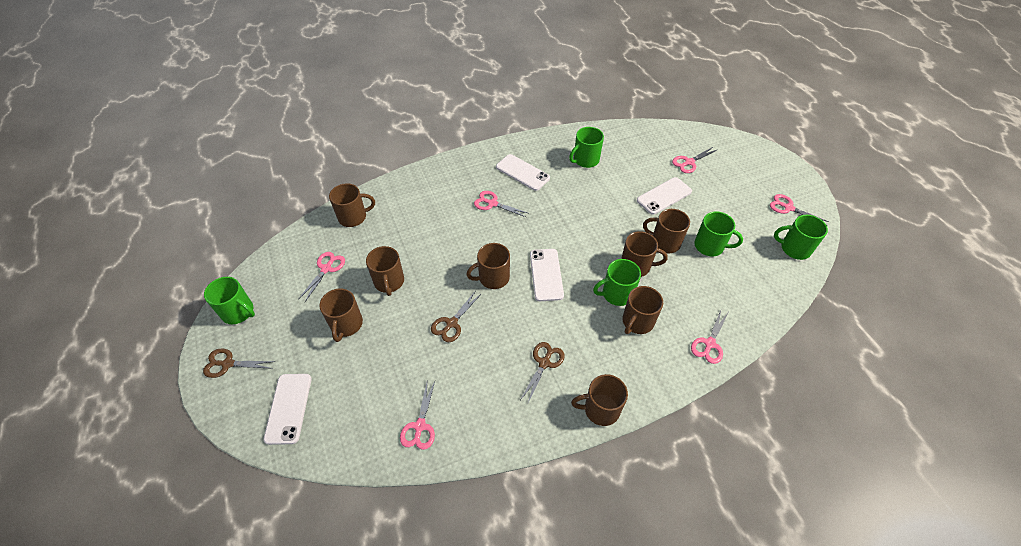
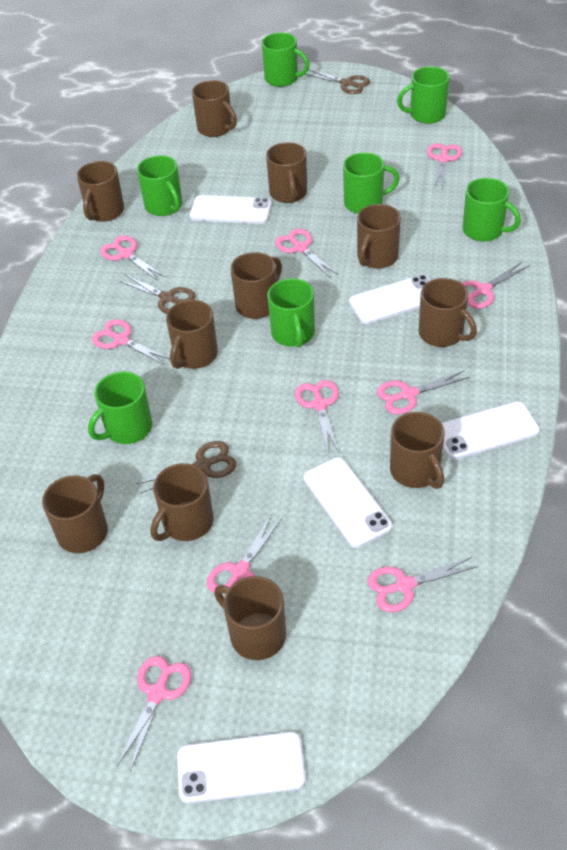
brown mug: [319,288,363,342] [329,183,375,227] [366,246,404,296] [466,243,510,289] [571,374,628,426] [621,231,668,277] [623,286,663,334] [643,209,690,253] = 8 -> [42,474,108,553] [77,161,124,222] [150,463,214,541] [166,300,218,369] [192,80,237,137] [214,576,286,660] [230,252,282,319] [266,142,307,203] [357,204,401,269] [390,412,445,489] [419,278,477,347] = 11
green mug: [204,277,255,324] [569,127,604,168] [593,259,641,306] [694,211,743,256] [774,215,828,260] = 5 -> [88,372,152,444] [137,155,182,216] [262,33,309,87] [267,278,315,348] [343,152,400,214] [397,67,450,124] [462,178,521,242] = 7
pink scissors: [298,252,345,302] [400,379,435,450] [474,191,528,217] [672,147,717,173] [691,310,728,364] [770,194,829,226] = 6 -> [92,319,170,365] [100,235,165,280] [117,656,191,771] [207,514,282,593] [275,229,339,278] [295,380,339,453] [368,557,478,612] [377,371,470,414] [427,143,462,189] [462,262,530,309] = 10
white phone: [263,374,312,445] [496,154,550,191] [530,249,564,301] [637,177,692,215] = 4 -> [177,732,306,803] [190,195,272,224] [303,458,392,548] [349,275,431,324] [441,401,540,460] = 5

